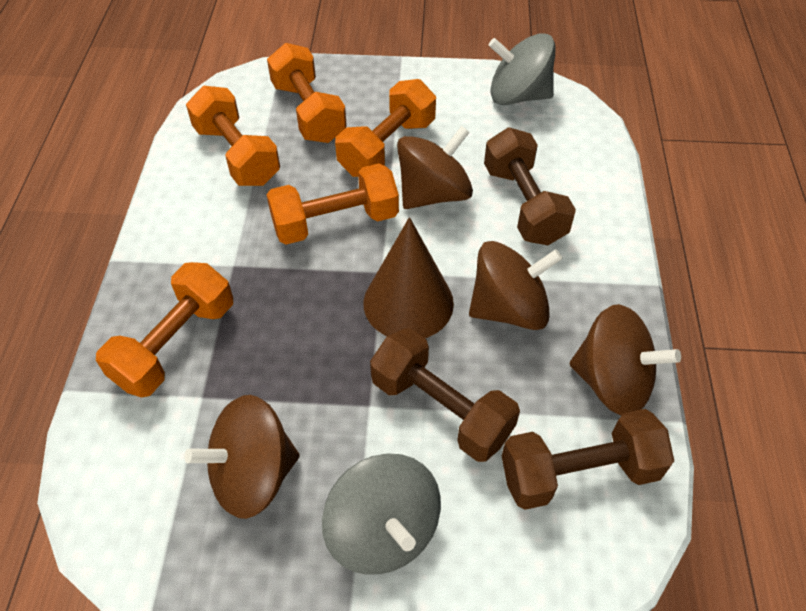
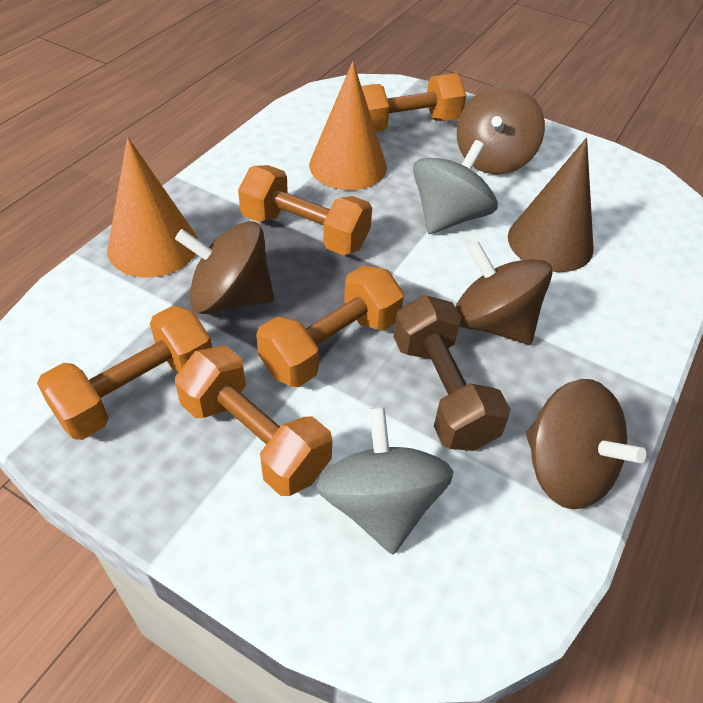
brown dumbbell: [370,328,520,462] [484,128,576,245] [502,409,674,510] = 3 -> [393,295,511,451] = 1
orange cone: none = 0 -> [107,137,198,278] [309,61,387,190] = 2

